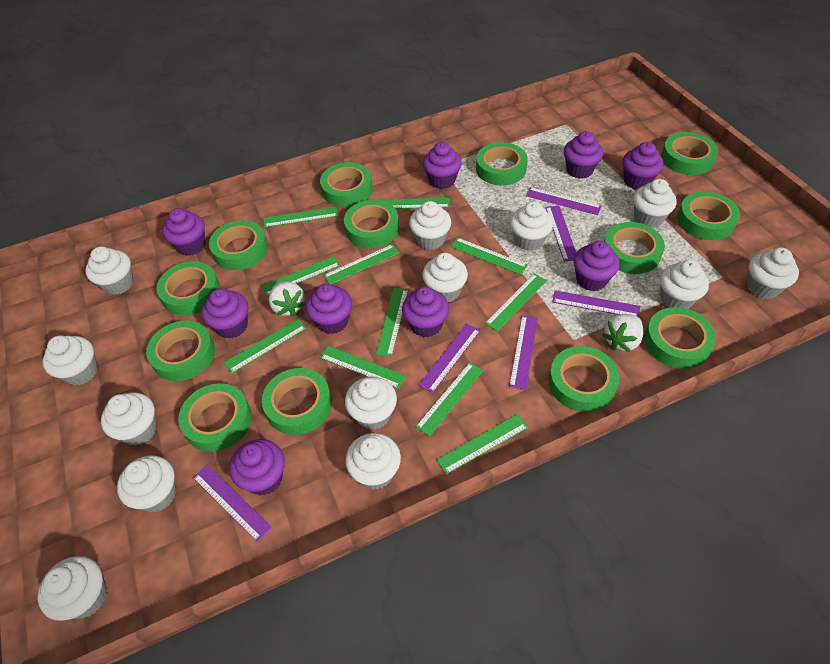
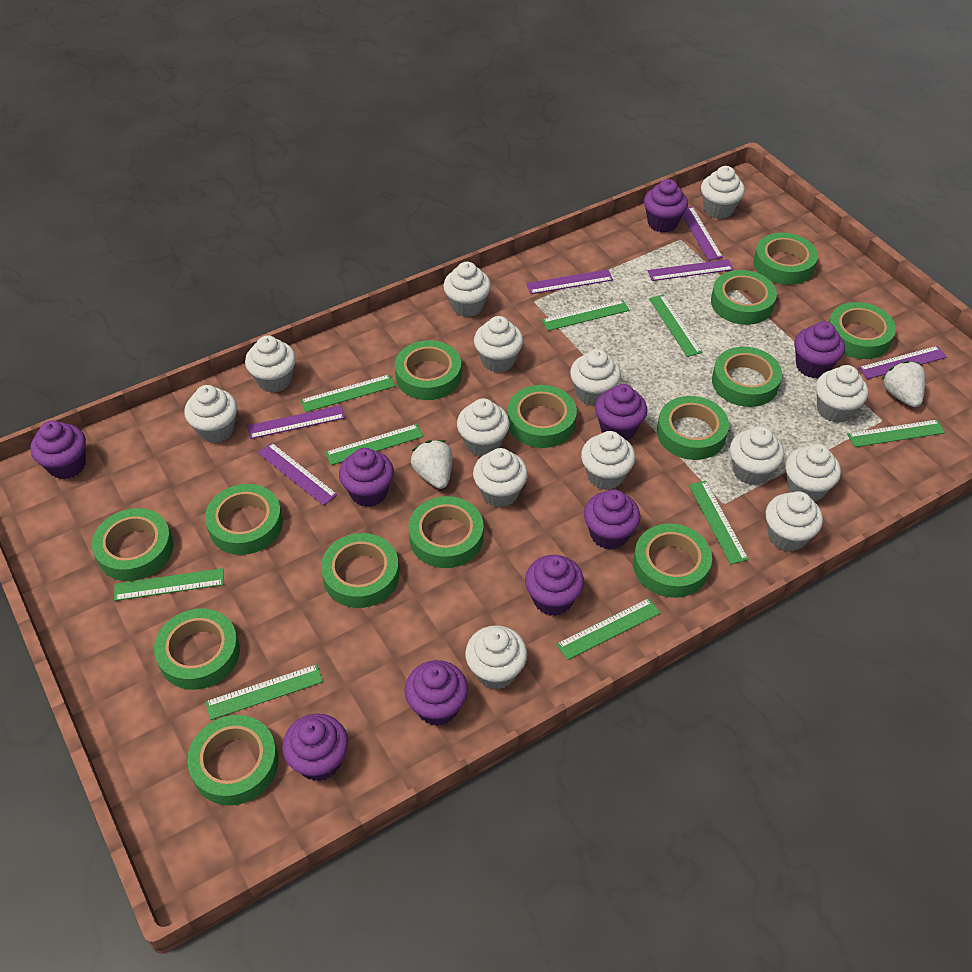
green ruler: [224,319,307,374] [261,256,340,296] [264,207,338,228] [320,346,406,389] [323,244,400,284] [376,288,408,356] [380,198,450,209] [416,362,484,436] [437,414,528,475] [450,238,528,275] [485,273,547,332] = 11 -> [114,568,224,601] [205,664,323,720] [301,374,395,412] [325,424,423,465] [542,300,630,331] [557,598,660,660] [649,295,702,357] [689,481,749,564] [847,420,945,447] = 9
green tape: [146,321,215,381] [157,261,220,315] [178,383,252,452] [209,220,268,270] [262,368,332,435] [320,162,373,207] [344,200,399,248] [476,142,528,186] [548,346,620,412] [604,222,665,274] [644,307,716,369] [661,132,718,175] [677,191,740,240] = 13 -> [92,508,173,581] [154,608,240,690] [187,715,279,806] [205,484,283,555] [321,533,399,608] [395,340,462,400] [408,496,484,568] [508,385,577,448] [633,523,712,598] [657,396,729,460] [711,270,777,325] [712,347,782,407] [753,233,818,285] [829,302,896,359] = 14
white cupcake: [37,556,107,621] [43,335,98,386] [85,247,133,295] [101,392,157,446] [117,455,176,512] [345,377,397,430] [345,433,401,489] [409,201,451,250] [422,253,468,302] [510,202,553,251] [633,179,676,228] [660,260,709,309] [747,248,799,299] = 13 -> [184,385,237,443] [245,336,296,393] [443,262,491,317] [457,398,510,457] [465,625,527,690] [473,448,528,507] [474,316,523,373] [570,349,621,406] [581,431,635,490] [701,166,745,219] [730,426,784,485] [766,491,823,551] [785,444,841,502] [816,365,868,423] = 14

